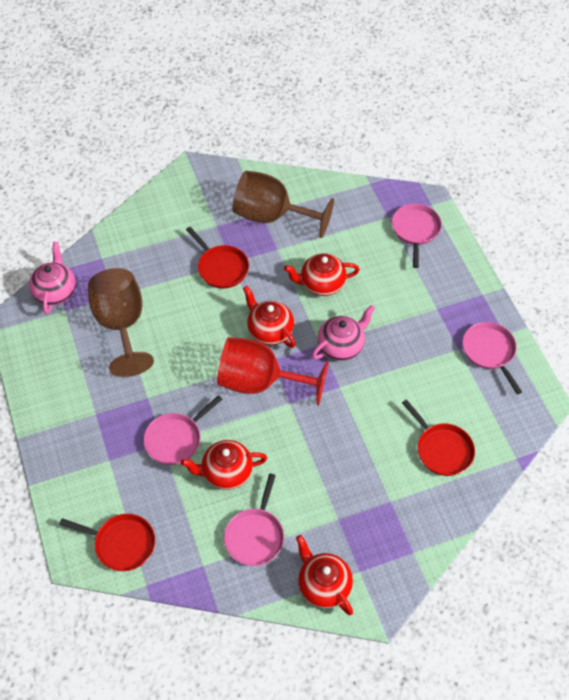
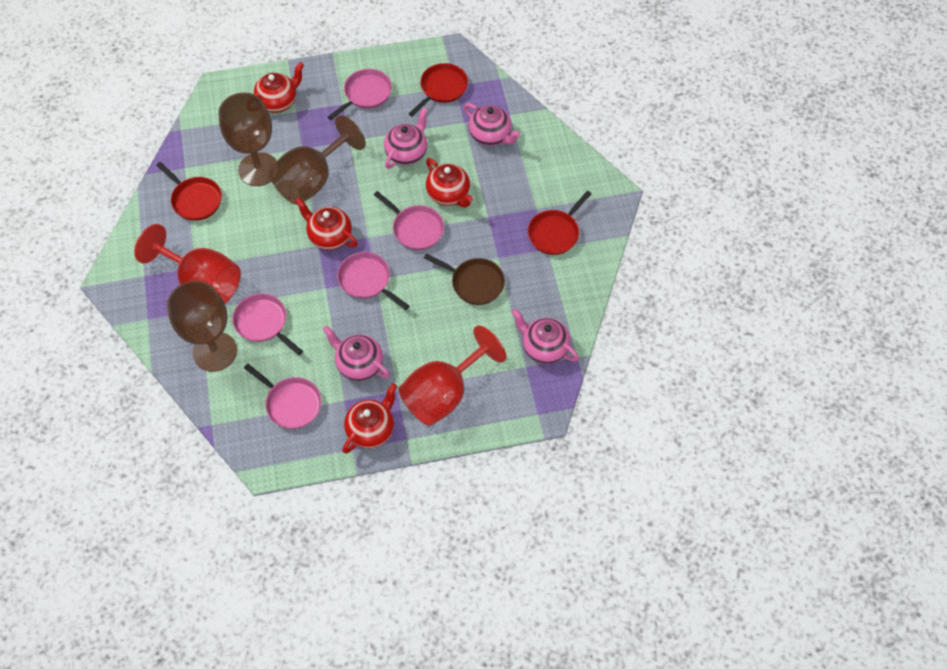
brown goblet: [88,268,154,377] [232,171,334,238] = 2 -> [167,281,237,372] [218,92,277,186] [269,115,366,205] = 3
brown pan: none = 0 -> [424,254,505,305] = 1
pink pan: [143,395,223,465] [224,474,284,566] [392,204,442,268] [462,322,522,394] = 4 -> [232,294,303,355] [244,364,322,429] [327,69,392,120] [337,252,409,310] [374,191,444,250] = 5
pink teapot: [29,242,76,314] [312,305,375,361] = 2 -> [323,326,390,381] [384,107,428,169] [464,103,521,146] [512,309,579,364] = 4
red goblet: [217,337,329,406] = 1 -> [134,224,241,303] [399,325,506,426] = 2

